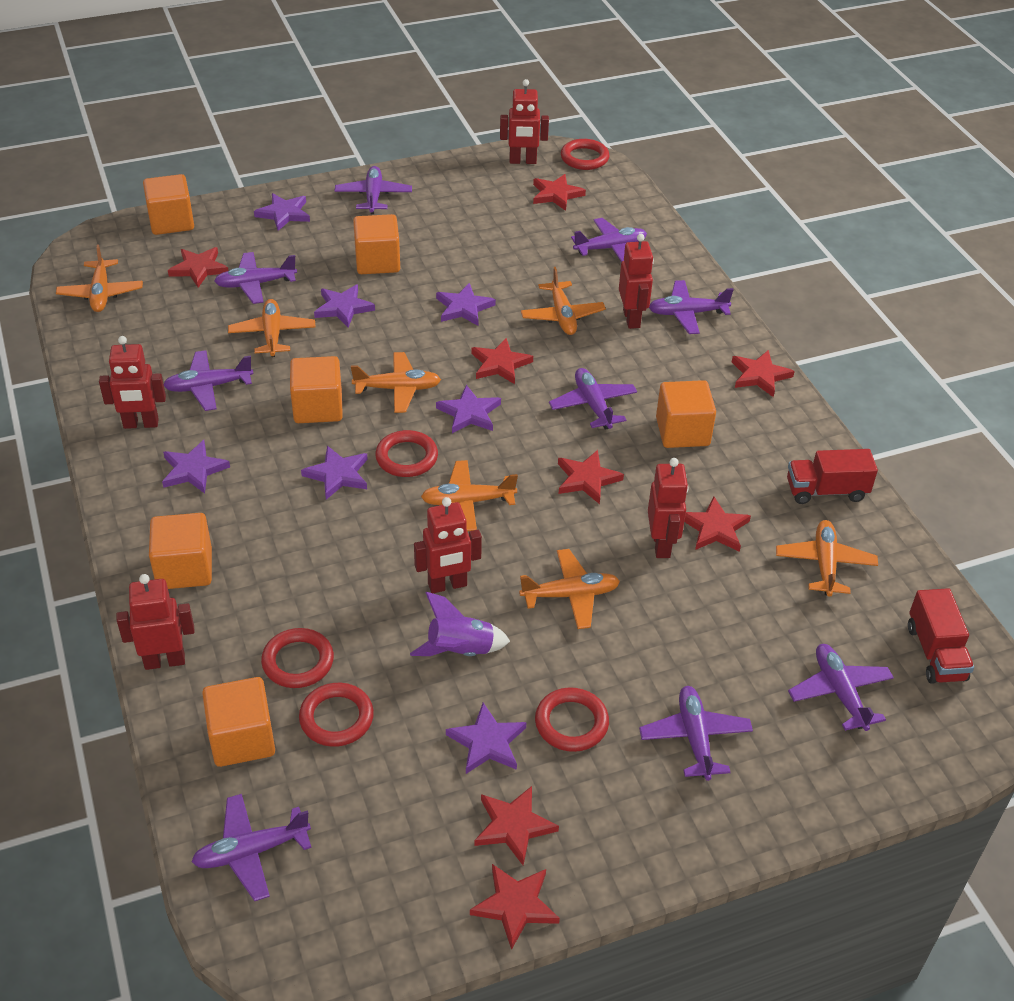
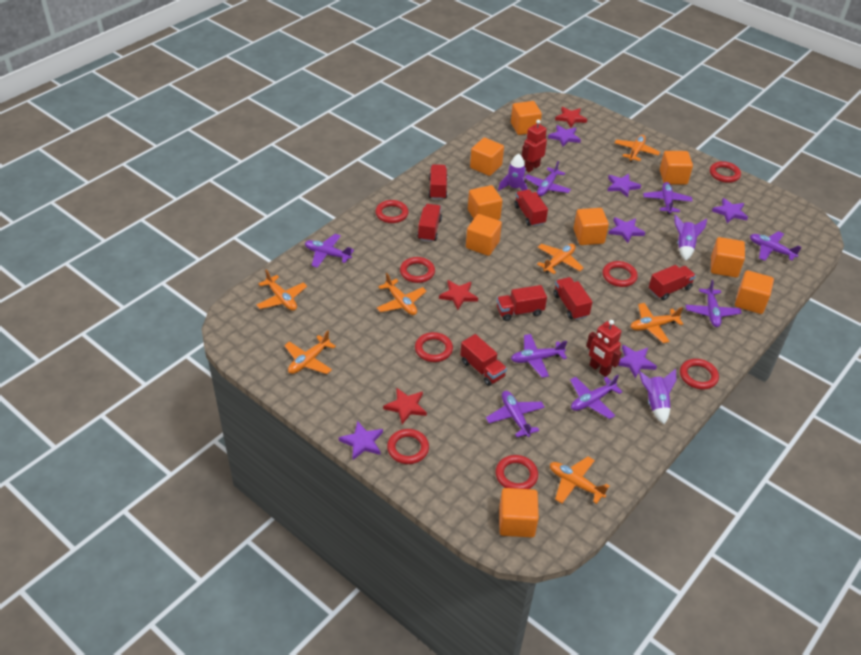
orange cube: [143,174,194,235] [149,513,212,589] [202,677,275,767] [290,356,343,423] [353,214,400,274] [656,380,716,448] = 6 -> [466,214,502,256] [468,185,502,220] [470,138,504,176] [499,488,539,537] [511,101,542,135] [573,208,609,245] [660,151,693,185] [711,237,745,277] [735,270,774,314] = 9
purple plane: [164,350,253,411] [191,794,312,901] [214,252,297,304] [335,166,412,214] [549,368,637,430] [571,218,647,262] [639,686,753,781] [649,280,734,334] [788,644,894,731] = 9 -> [305,234,354,268] [486,391,545,437] [511,334,567,378] [524,161,571,196] [570,375,622,419] [643,182,693,214] [685,280,741,327] [750,231,802,261] = 8
purple rocket: [410,592,510,656] = 1 -> [498,154,528,191] [639,369,677,424] [674,214,707,261] = 3
purple star: [162,440,230,493] [254,193,310,231] [301,446,368,500] [314,284,375,327] [436,283,496,326] [436,385,501,433] [446,702,526,774] = 7 -> [339,421,383,460] [548,125,581,147] [608,174,641,198] [609,217,645,243] [618,345,657,378] [712,198,748,223] = 6
red ring: [261,628,334,688] [299,683,374,747] [375,430,438,477] [535,687,609,752] [561,139,609,170] = 5 -> [375,200,409,223] [387,429,429,464] [400,257,435,283] [415,332,453,362] [496,455,538,489] [602,261,638,287] [680,359,719,390] [710,161,741,183] = 8
red robot: [99,336,166,429] [117,574,194,670] [414,497,482,593] [500,79,549,164] [619,234,654,329] [648,458,688,558] = 6 -> [522,119,547,172] [586,320,622,377] = 2
red star: [168,247,228,287] [470,864,560,950] [471,338,533,384] [474,786,559,865] [533,174,586,211] [558,450,624,504] [684,497,751,552] [732,350,795,397] = 8 -> [383,388,427,424] [439,280,478,310] [555,107,587,127] = 3
red truck: [787,449,878,504] [908,588,974,684] = 2 -> [417,204,442,242] [428,164,447,200] [460,334,507,386] [497,285,547,321] [514,189,548,227] [553,277,592,320] [649,265,696,300] = 7

